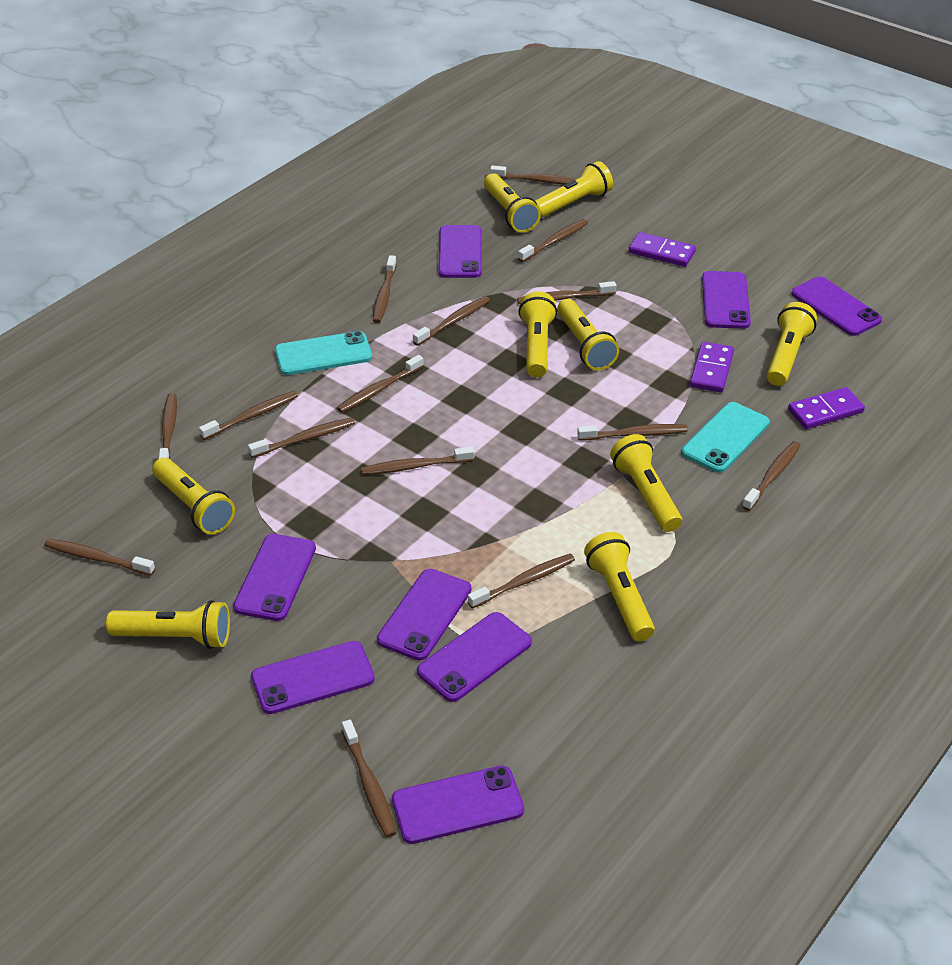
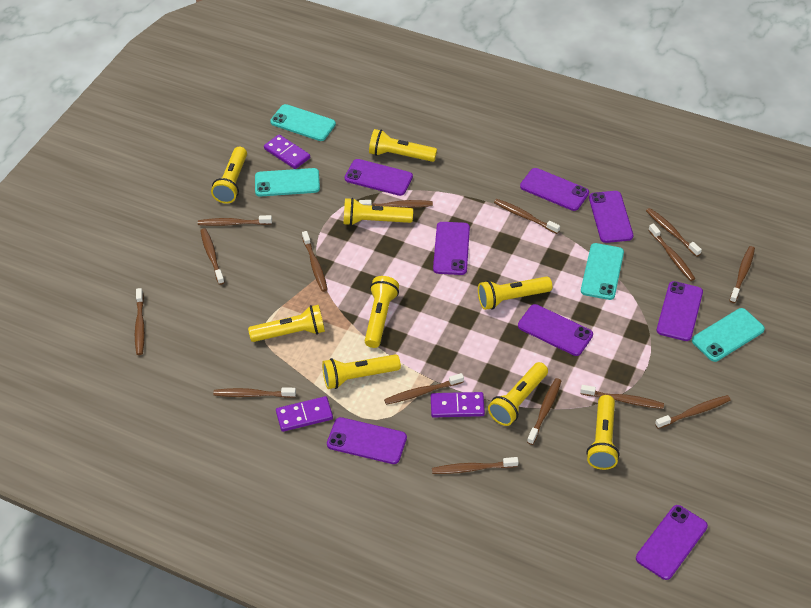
turquoise phone: [275,331,372,375] [681,402,770,473] = 2 -> [255,168,320,197] [270,104,336,141] [581,243,624,300] [692,308,765,362] = 4

